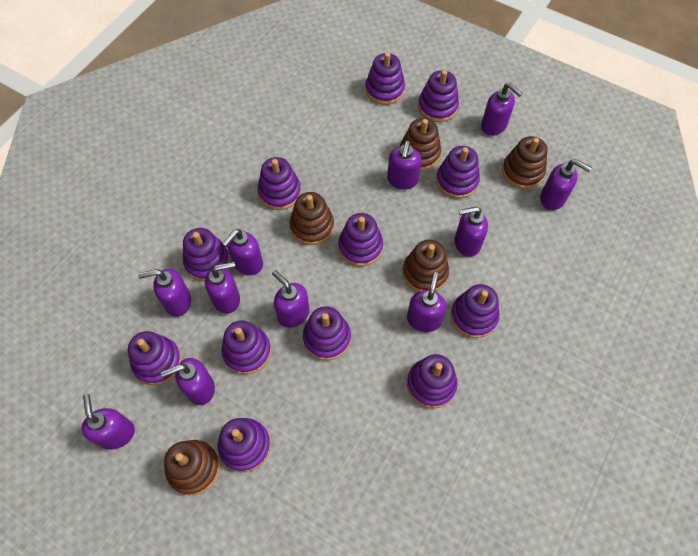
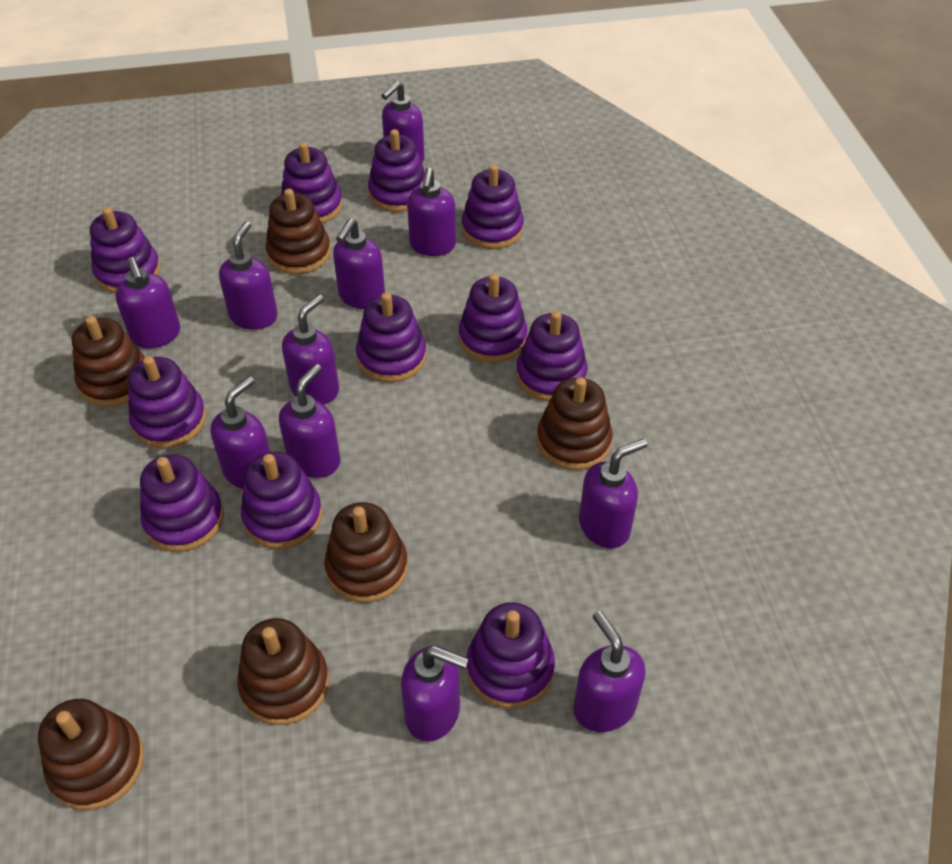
brown stacking toy: [164,440,220,495] [290,192,334,245] [400,118,441,170] [403,240,449,292] [502,136,547,189] = 5 -> [38,699,144,810] [72,316,145,407] [237,618,329,725] [265,189,331,274] [324,502,408,603] [537,377,612,470] = 6
purple stacking toy: [128,331,182,385] [183,228,230,281] [218,418,271,472] [221,321,271,375] [258,157,301,210] [303,306,351,360] [338,213,383,266] [365,52,405,105] [407,354,458,409] [418,70,459,122] [436,146,480,198] [451,284,499,338] = 12 -> [90,207,161,293] [128,356,206,448] [140,454,224,552] [241,452,322,549] [281,142,342,224] [356,292,426,382] [368,129,425,212] [459,273,528,363] [462,164,524,249] [467,602,555,708] [516,311,588,401] = 11

